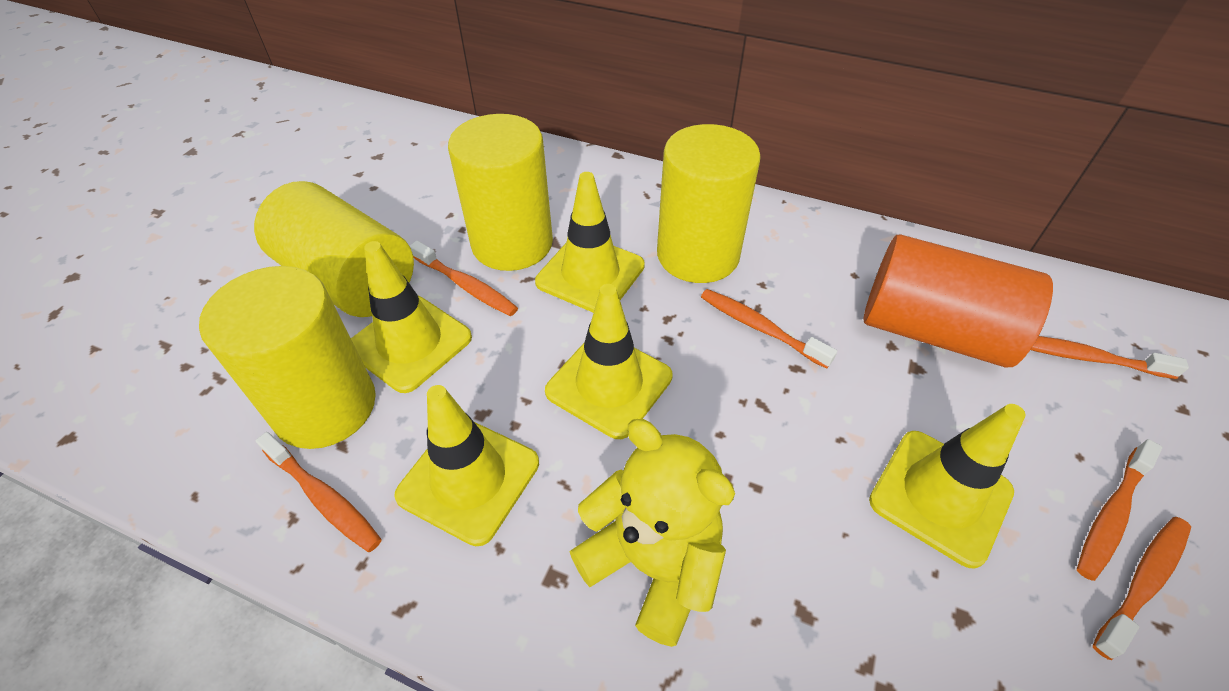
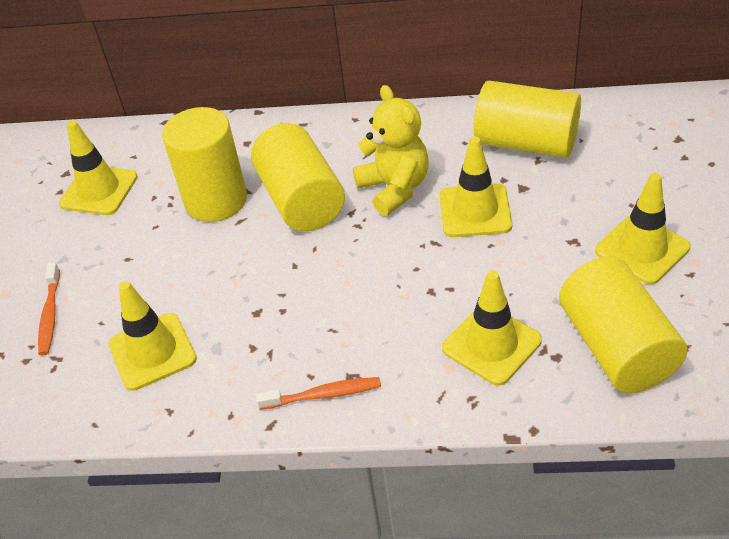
orange cylinder: [864,235,1053,367] = 1 -> none = 0
orange toothbrush: [255,432,382,552] [410,241,518,316] [701,289,837,369] [1031,336,1189,379] [1077,439,1162,581] [1093,517,1191,660] = 6 -> [38,262,60,355] [256,377,381,410] = 2

